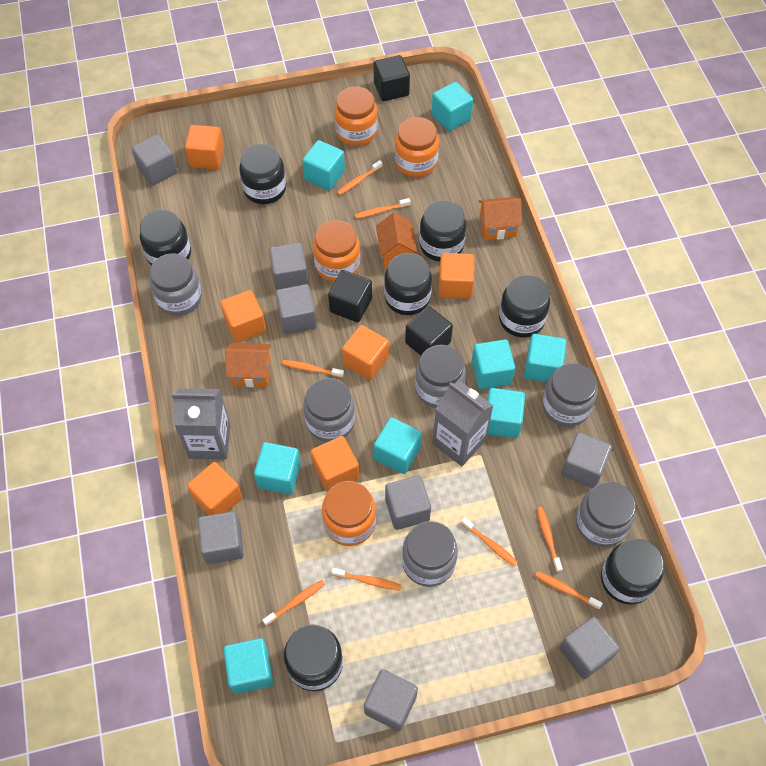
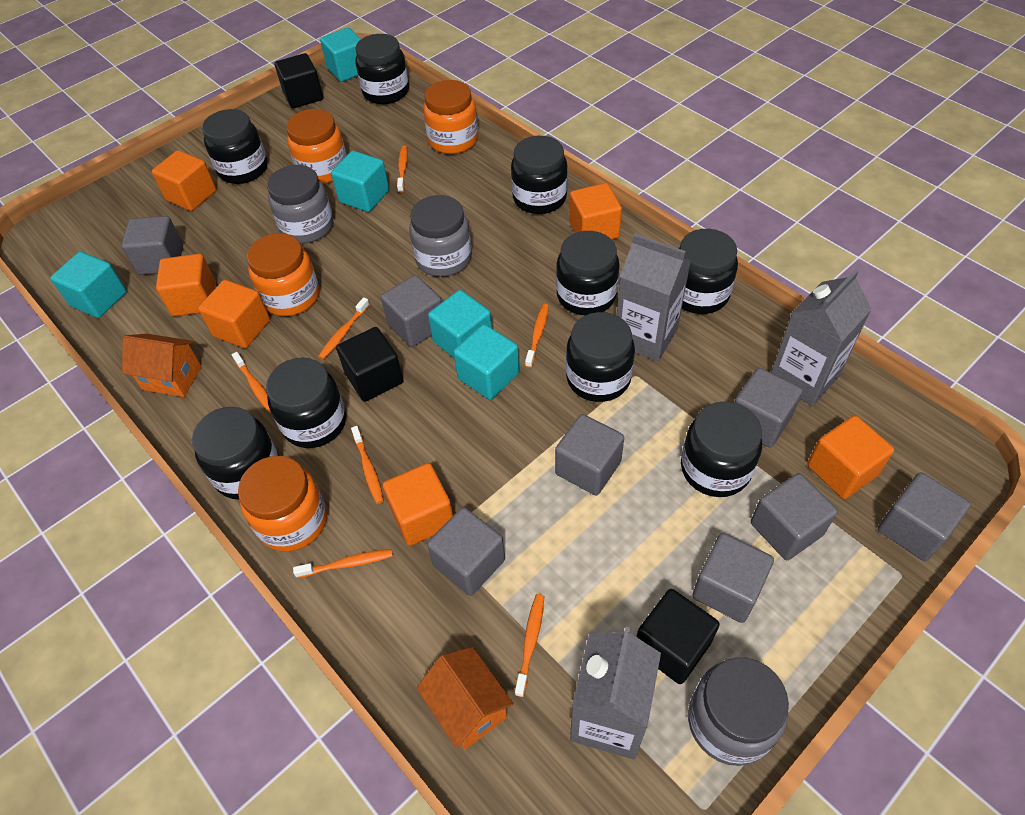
black jar: [140,210,191,265] [239,144,286,204] [284,624,343,691] [384,253,432,315] [419,200,466,262] [499,275,550,338] [601,539,664,605] = 7 -> [192,407,279,500] [202,109,268,184] [266,357,346,448] [355,34,409,104] [511,136,568,214] [556,231,620,315] [566,312,635,402] [678,229,738,314] [681,401,762,497] = 9
grey carton: [172,388,231,460] [432,382,493,466] = 2 -> [570,627,661,759] [617,233,691,361] [771,269,872,406] = 3
grey jar: [149,253,202,316] [303,378,355,442] [402,521,458,587] [415,345,466,408] [542,363,597,427] [576,482,636,547] = 6 -> [267,165,333,244] [409,195,472,277] [688,657,789,766] = 3
orange house: [225,343,271,387] [376,212,417,268] [479,197,522,240] = 3 -> [122,334,202,397] [416,647,514,750] = 2
orange toothbrush: [263,580,325,626] [282,360,344,378] [332,568,401,590] [337,160,383,195] [354,198,411,219] [461,517,518,567] [535,571,603,610] [537,507,563,572] = 8 -> [232,352,271,413] [293,549,393,578] [318,297,370,360] [351,426,384,504] [397,146,408,193] [515,594,544,697] [525,304,549,368] = 7
turquoise cube: [223,638,273,694] [254,442,301,495] [302,140,345,190] [374,417,422,474] [432,82,473,131] [472,339,515,389] [487,388,525,438] [524,334,567,382] = 8 -> [50,251,127,318] [320,27,361,82] [331,151,389,212] [428,290,492,358] [453,324,519,400] = 5

